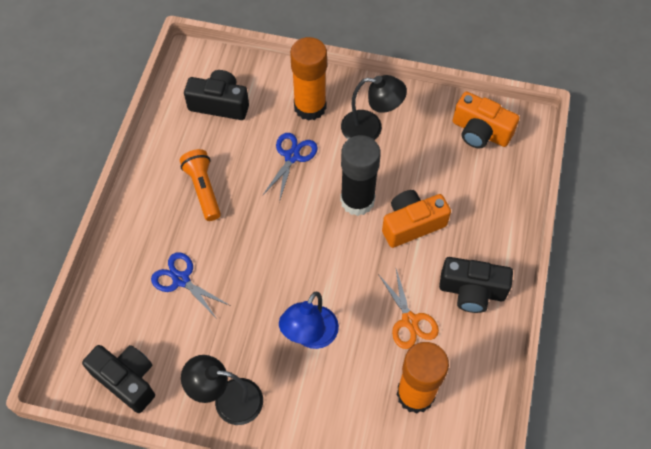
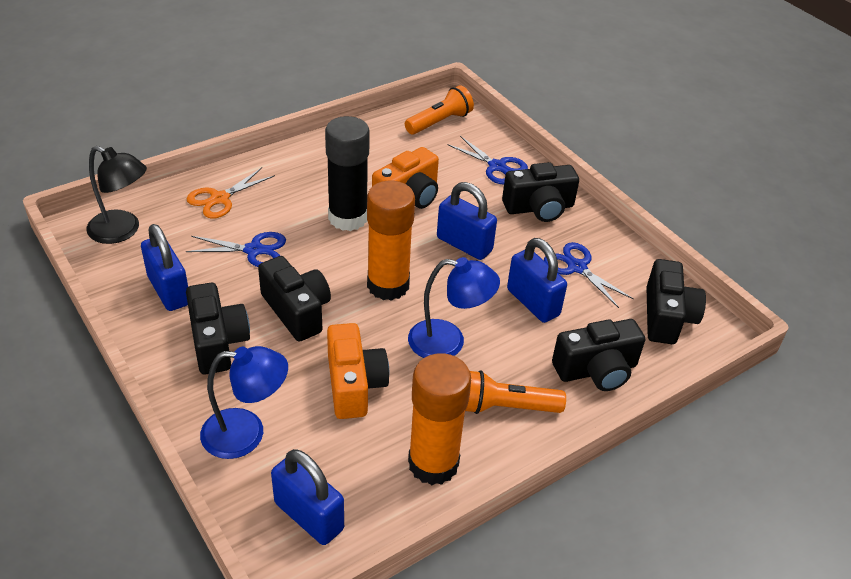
black camera: [82,345,155,413] [184,70,249,120] [439,257,513,313] = 3 -> [186,283,250,375] [258,256,331,342] [502,162,579,222] [552,319,645,391] [646,259,706,344] = 5
black lamp: [181,355,263,425] [341,75,407,140] = 2 -> [86,146,147,244] = 1
blue lamp: [279,292,339,349] = 1 -> [200,346,288,459] [408,257,500,358] = 2
blue padlock: none = 0 -> [141,224,188,311] [271,449,344,545] [437,182,497,260] [507,238,567,323] = 4
blue scissors: [151,252,231,319] [262,133,318,202] = 2 -> [186,232,286,267] [447,136,528,185] [544,242,634,308] = 3
orange flashlight: [180,149,221,221] = 1 -> [405,85,474,135] [465,370,566,414] = 2

